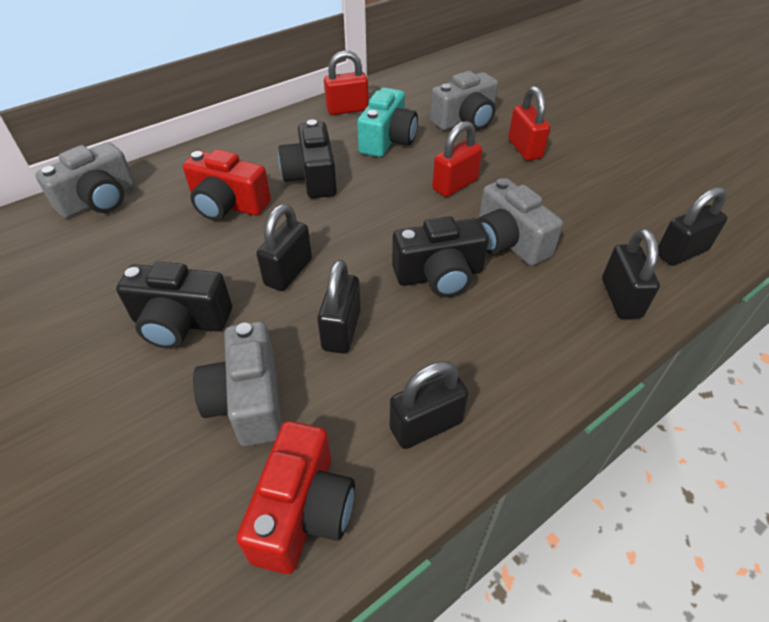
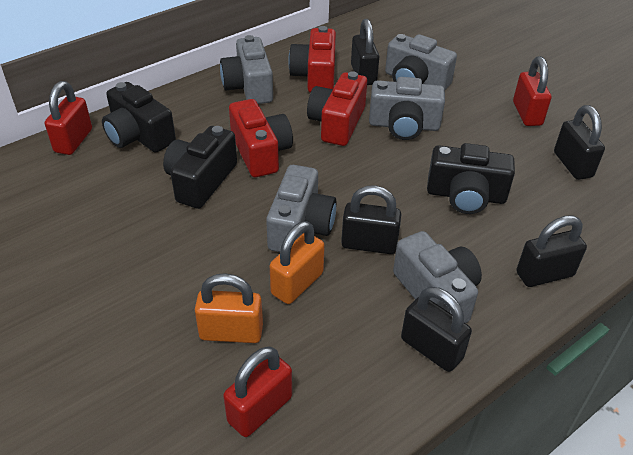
grey camera: [35,142,135,218] [193,321,282,446] [430,71,498,130] [478,178,563,266] = 4 -> [220,35,273,104] [266,165,337,252] [369,77,445,140] [385,34,457,90] [393,231,482,323] = 5
orange padlock: none = 0 -> [195,273,263,343] [270,221,325,304] = 2
red camera: [183,149,271,221] [236,421,355,574] = 2 -> [229,99,293,177] [288,26,336,93] [307,71,367,146] = 3
turquoise camera: [357,88,418,157] = 1 -> none = 0

